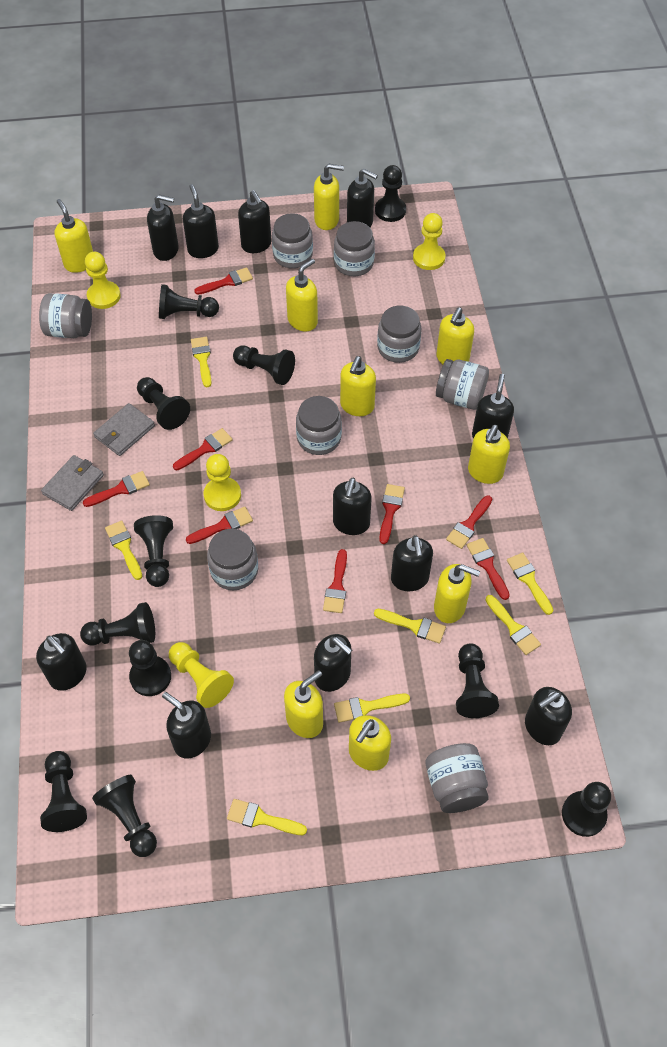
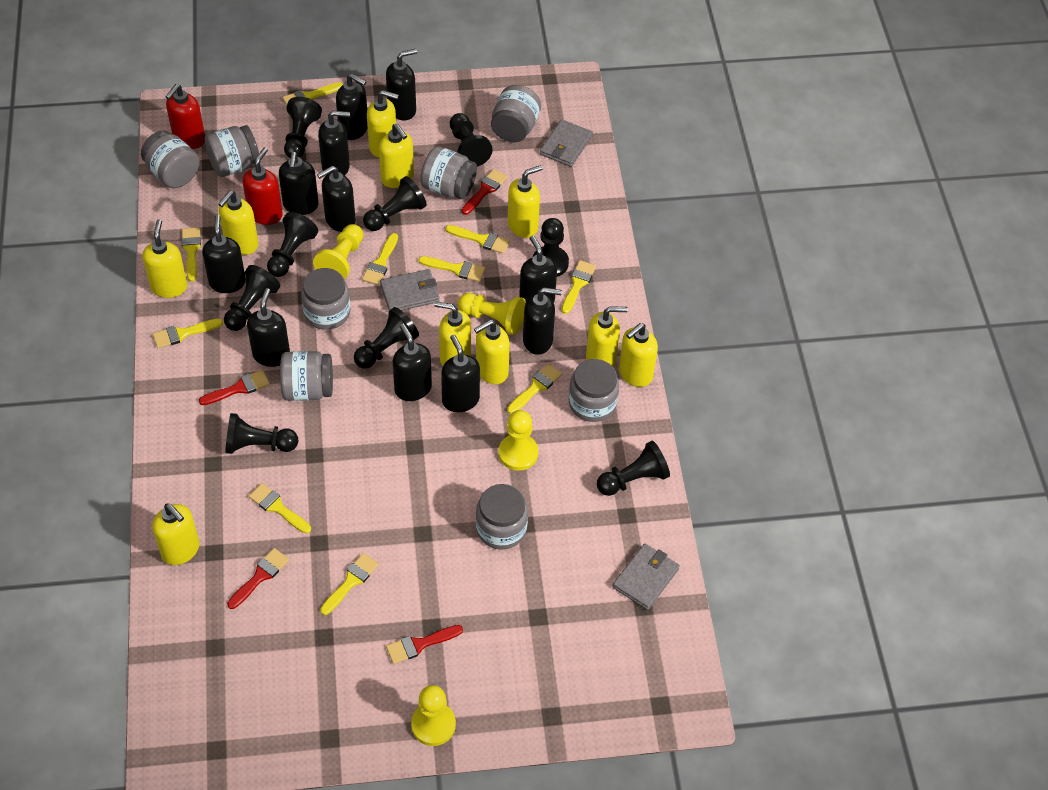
black pawn: [40,751,87,832] [80,602,155,646] [92,775,157,857] [129,640,171,696] [134,515,173,587] [137,377,190,430] [159,284,219,319] [233,345,295,385] [375,165,406,222] [456,644,499,718] [562,782,611,837] = 11 -> [224,265,280,331] [225,413,298,454] [267,212,318,277] [284,97,322,158] [354,307,419,369] [363,176,427,231] [450,113,493,167] [533,218,569,277] [597,441,670,496] = 9
grey wallet: [41,455,104,511] [93,403,155,456] = 2 -> [380,269,440,311] [540,119,593,167] [612,543,680,610] = 3
red brush: [83,471,150,507] [173,428,233,470] [186,507,253,544] [194,267,253,295] [323,549,347,613] [379,484,405,544] [446,495,492,549] [467,538,510,600] = 8 -> [199,370,270,405] [227,548,289,609] [386,625,463,664] [462,169,507,215] = 4
red soap dispenser: none = 0 -> [165,84,205,149] [243,147,283,225] = 2
yellow brush: [105,521,142,580] [191,337,211,387] [227,799,307,835] [334,694,410,723] [374,609,446,644] [485,595,541,655] [507,553,553,615] = 7 -> [152,318,223,348] [181,227,201,282] [249,483,311,534] [283,82,343,105] [320,553,379,615] [362,233,398,285] [418,256,485,282] [445,225,510,254] [507,364,562,414] [561,260,596,314] = 10
yellow soap dispenser: [54,199,93,273] [284,670,323,738] [286,259,318,331] [314,164,344,230] [340,356,376,416] [349,715,391,771] [434,564,480,623] [436,307,474,364] [468,425,510,484] = 9 -> [142,219,187,298] [152,503,199,565] [218,191,258,255] [367,90,399,157] [379,124,414,188] [434,301,471,366] [474,319,510,384] [508,165,543,238] [586,306,628,368] [619,323,658,387] = 10

